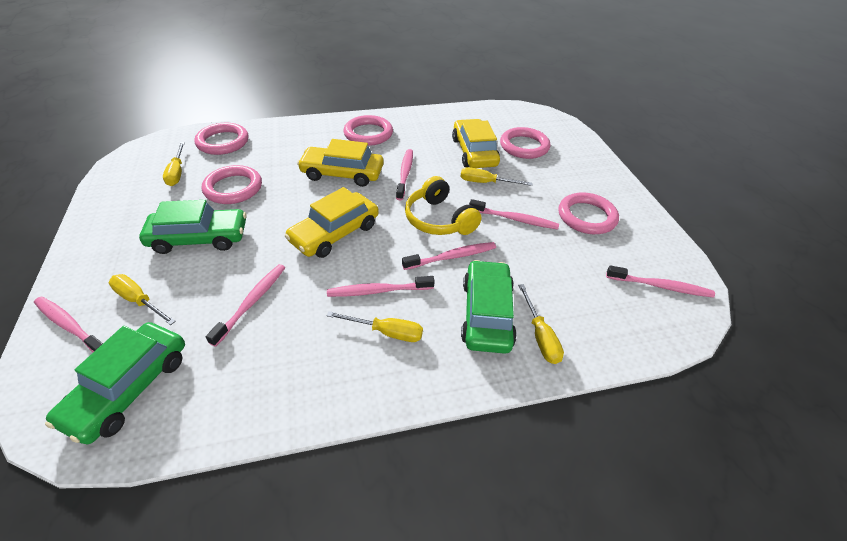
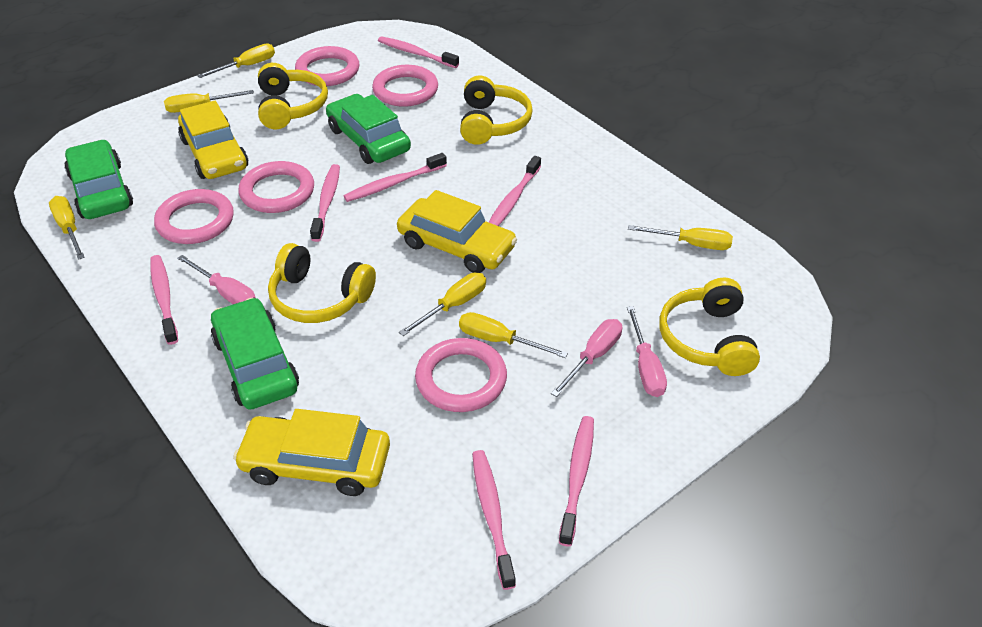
pink screwdriver: none = 0 -> [177,255,256,304] [551,319,622,397] [627,306,667,397] = 3
yellow headphones: [405,176,481,235] = 1 -> [258,63,328,129] [268,243,376,323] [460,75,533,145] [659,278,760,376] = 4
yellow screwdriver: [109,274,176,325] [163,142,185,186] [326,311,423,342] [460,167,533,186] [518,284,564,364] = 5 -> [49,196,85,260] [164,90,254,113] [197,43,275,78] [399,273,486,336] [459,312,568,358] [628,225,733,250] = 6

